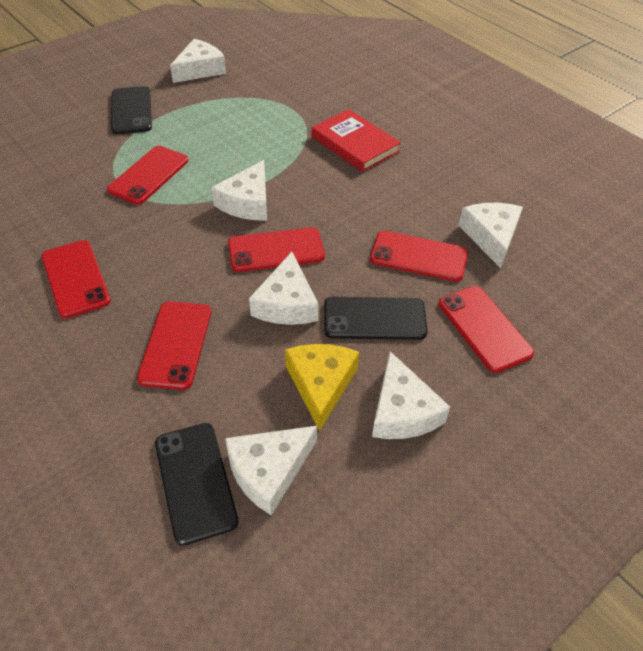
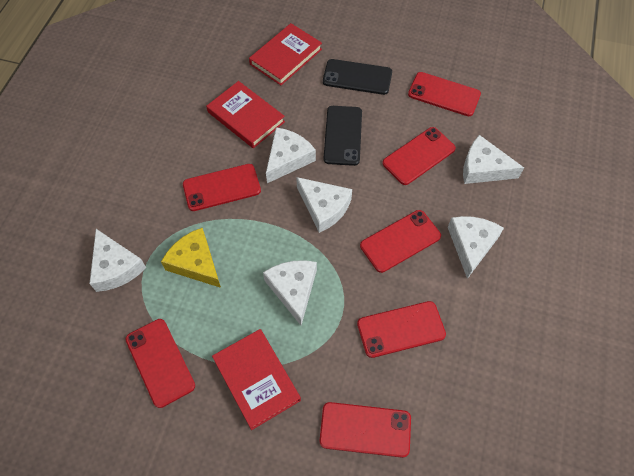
black phone: [111,86,152,134] [155,423,239,546] [324,297,428,340] = 3 -> [323,59,392,95] [323,106,362,166] = 2
red book: [312,109,401,172] = 1 -> [206,81,285,148] [212,329,301,430] [249,23,322,85] = 3
red phone: [42,240,111,318] [107,146,188,205] [137,301,211,390] [228,227,325,272] [370,231,468,282] [439,286,534,373] = 6 -> [125,319,195,408] [183,164,261,211] [320,402,411,458] [357,301,446,358] [360,210,441,273] [382,127,456,185] [408,72,481,116] = 7

